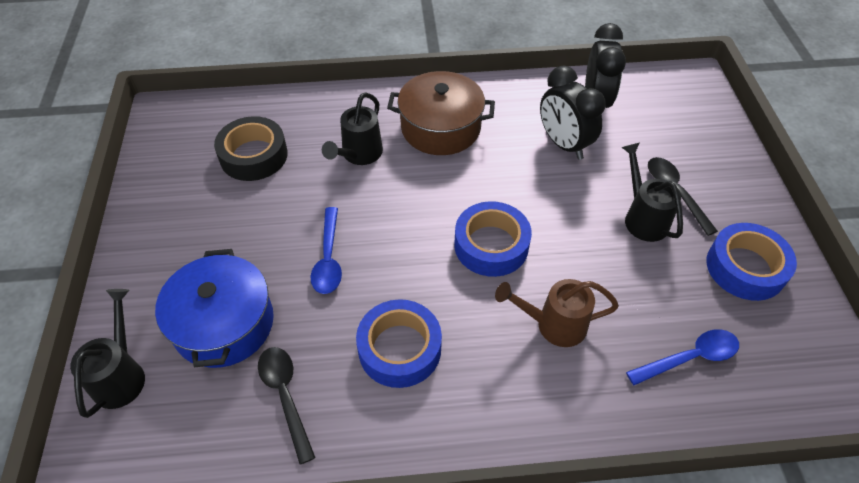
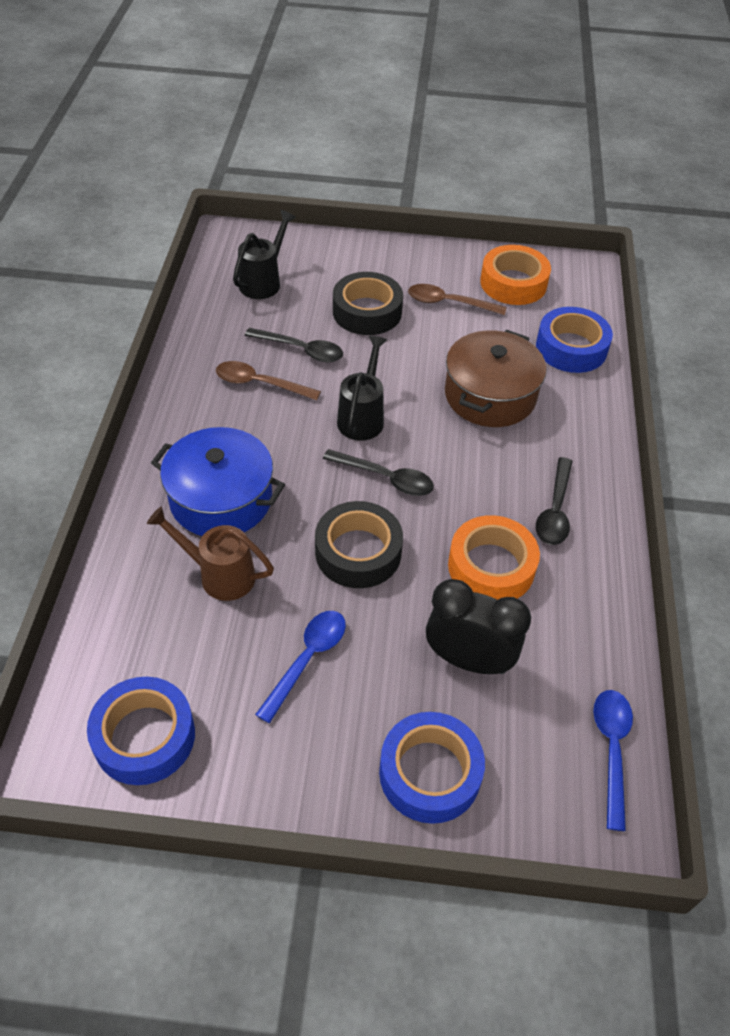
black clock: [540,66,606,160] [585,23,626,108] = 2 -> [426,579,531,674] = 1
black spoon: [258,347,316,464] [648,157,718,236] = 2 -> [245,328,343,362] [323,449,434,496] [536,457,573,545] = 3
black tape: [214,116,288,181] = 1 -> [315,501,403,588] [333,272,403,335] = 2
black watering can: [70,289,145,418] [322,93,383,165] [621,143,683,242] = 3 -> [233,210,296,299] [337,335,387,441] = 2
brown spoon: none = 0 -> [216,361,321,400] [408,284,507,315] = 2
orange tape: none = 0 -> [448,515,540,600] [480,245,551,305] = 2

